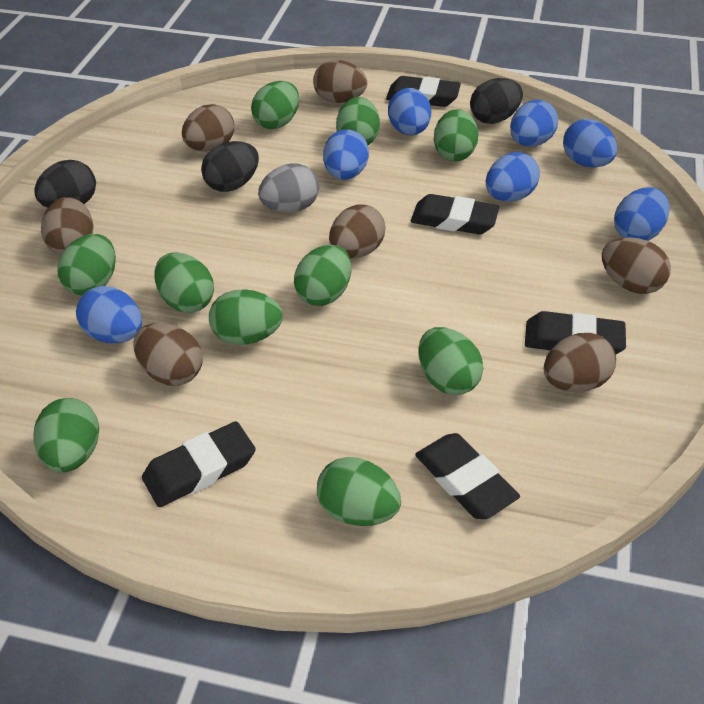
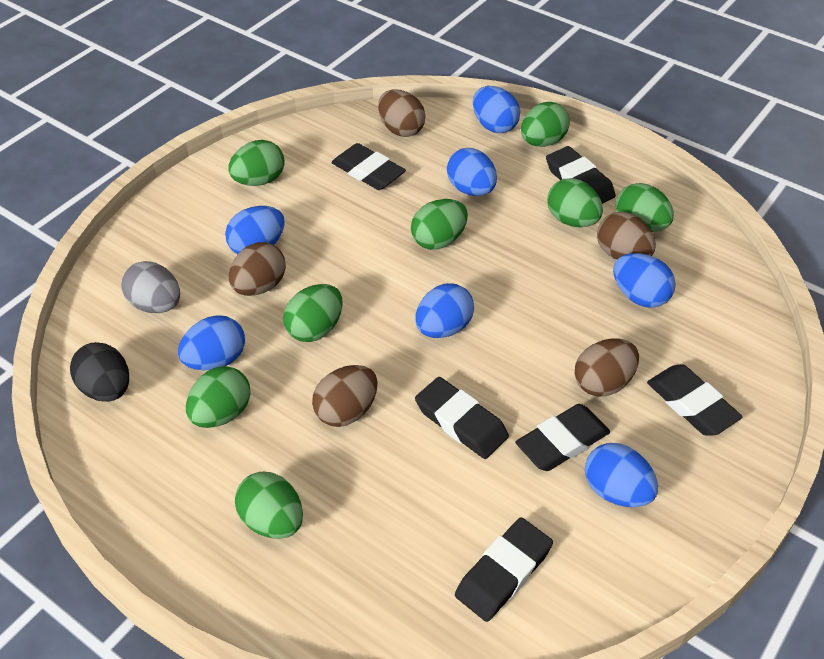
black egg: [34,160,96,208] [201,141,259,192] [470,78,523,124] = 3 -> [70,342,129,402] = 1
black eraser: [142,421,256,507] [386,76,461,107] [411,194,499,234] [415,433,520,519] [525,311,626,354] = 5 -> [331,143,406,190] [415,377,509,459] [455,517,553,622] [515,404,610,471] [546,146,616,204] [647,364,742,436] = 6
brown egg: [41,197,94,255] [133,323,203,386] [182,104,234,151] [313,60,367,103] [329,204,385,259] [544,333,616,392] [602,237,671,294] = 7 -> [229,242,286,296] [312,365,378,427] [378,89,426,137] [575,338,639,397] [597,212,656,259] = 5
green egg: [33,398,99,473] [57,234,116,295] [154,252,214,313] [209,289,283,345] [251,81,299,129] [294,245,351,306] [317,457,401,526] [336,97,380,145] [418,327,483,395] [434,109,478,161] = 10 -> [186,366,250,428] [228,140,285,186] [235,472,303,539] [283,284,342,342] [411,199,468,250] [521,102,570,147] [547,178,603,227] [616,183,674,232] = 8

